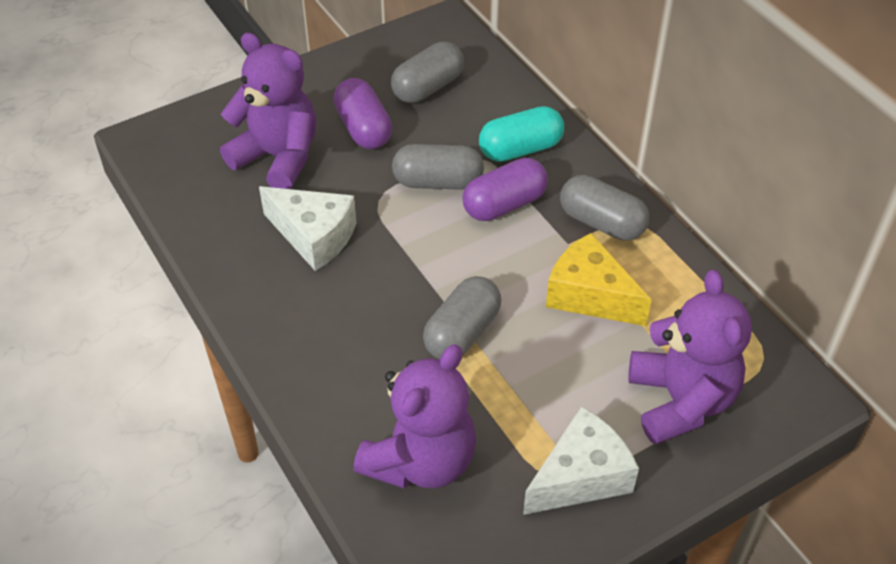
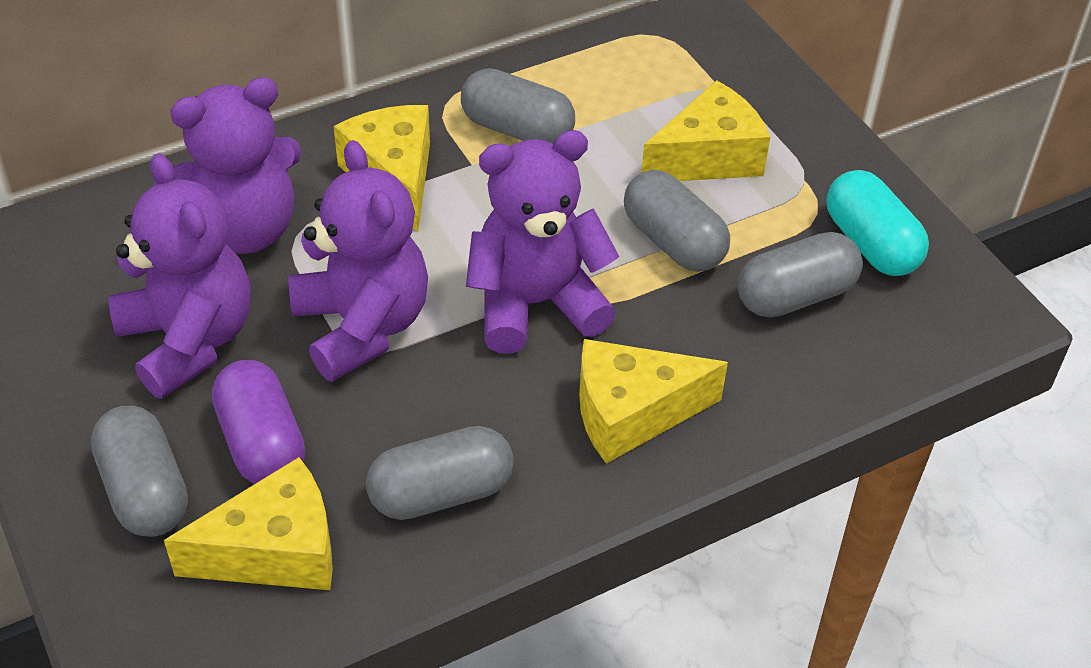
grey capsule: [391,42,464,103] [392,144,484,190] [423,276,501,359] [560,175,649,241] = 4 -> [91,406,188,537] [366,426,514,520] [461,68,575,143] [624,170,730,272] [737,232,863,317] = 5
purple capsule: [333,78,392,149] [462,158,548,221] = 2 -> [212,360,305,484] = 1
purple teddy bear: [220,32,316,189] [353,344,476,489] [628,270,752,445] = 3 -> [108,153,250,399] [154,77,302,254] [288,140,428,382] [466,130,619,354] = 4
white cheese: [259,186,356,271] [523,406,639,515] = 2 -> none = 0
yellow cheese: [546,233,652,326] = 1 -> [164,457,333,590] [334,105,430,232] [579,339,728,464] [641,80,770,181] = 4

